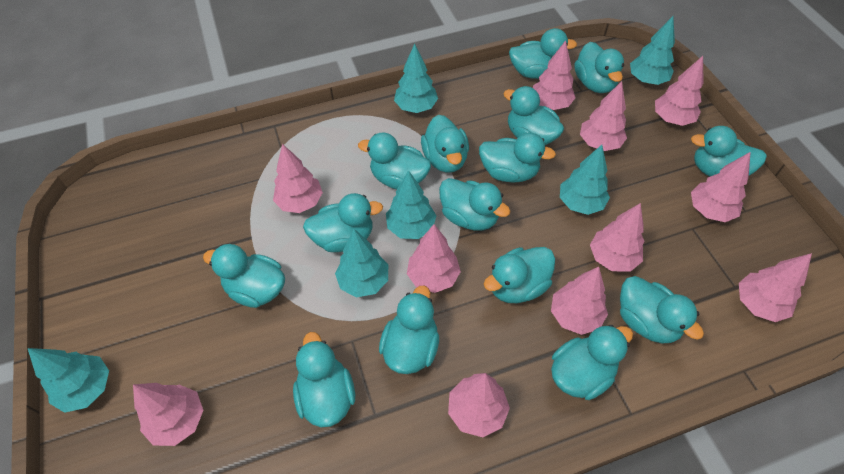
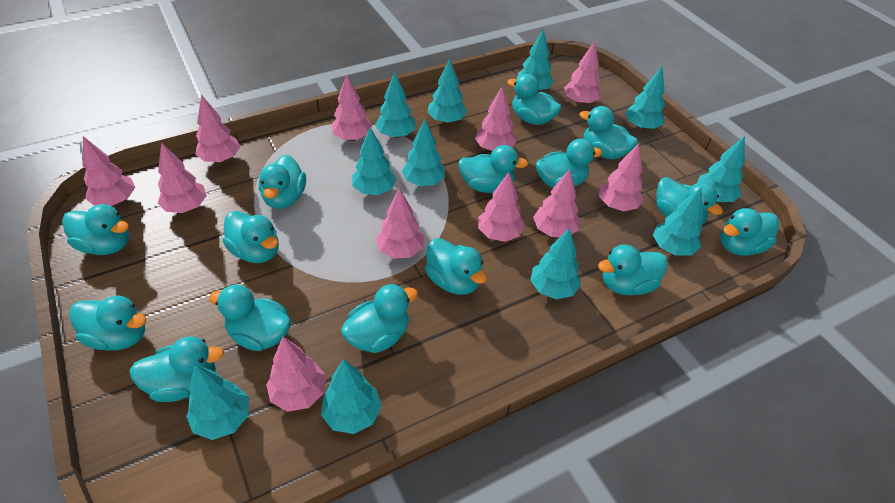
turquoise tree: [28,348,109,413] [335,229,388,297] [386,170,437,239] [394,44,438,113] [560,145,610,215] [630,16,675,85] = 6 -> [186,364,249,440] [321,359,382,434] [352,127,396,195] [375,72,416,138] [402,119,445,186] [428,58,467,124] [517,29,554,90] [530,228,581,299] [625,66,665,130] [653,188,703,256] [697,136,745,202] = 11

